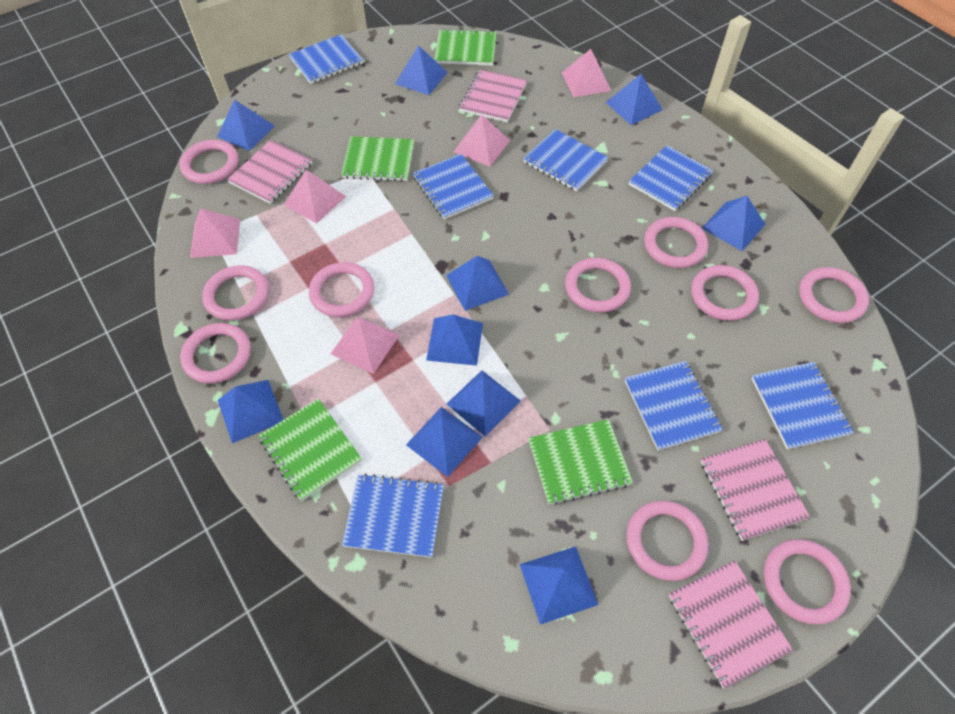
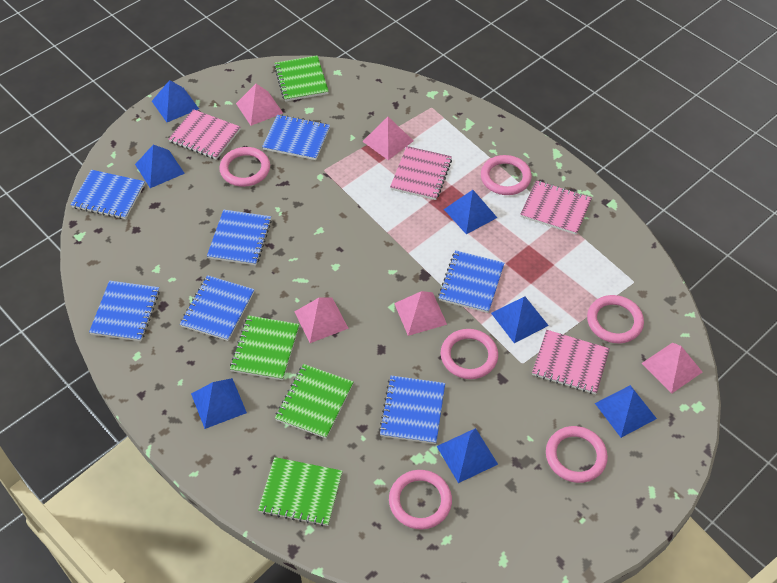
blue pyramid: [217,99,275,151] [218,380,284,443] [395,45,448,95] [406,407,483,477] [426,315,483,366] [446,256,509,311] [446,370,521,437] [520,546,598,625] [606,74,663,125] [702,196,765,251] = 10 -> [135,145,185,188] [152,80,199,122] [191,378,247,429] [437,428,498,483] [444,190,497,234] [491,296,549,343] [595,385,657,438] = 7
pink ring: [180,140,239,184] [180,323,251,383] [202,265,269,321] [309,262,374,317] [565,258,631,313] [626,501,708,581] [644,217,708,268] [691,265,759,321] [764,539,851,625] [799,267,869,323] = 10 -> [219,147,270,187] [389,470,452,530] [441,329,498,379] [481,155,532,195] [546,426,608,483] [587,295,644,343] = 6

